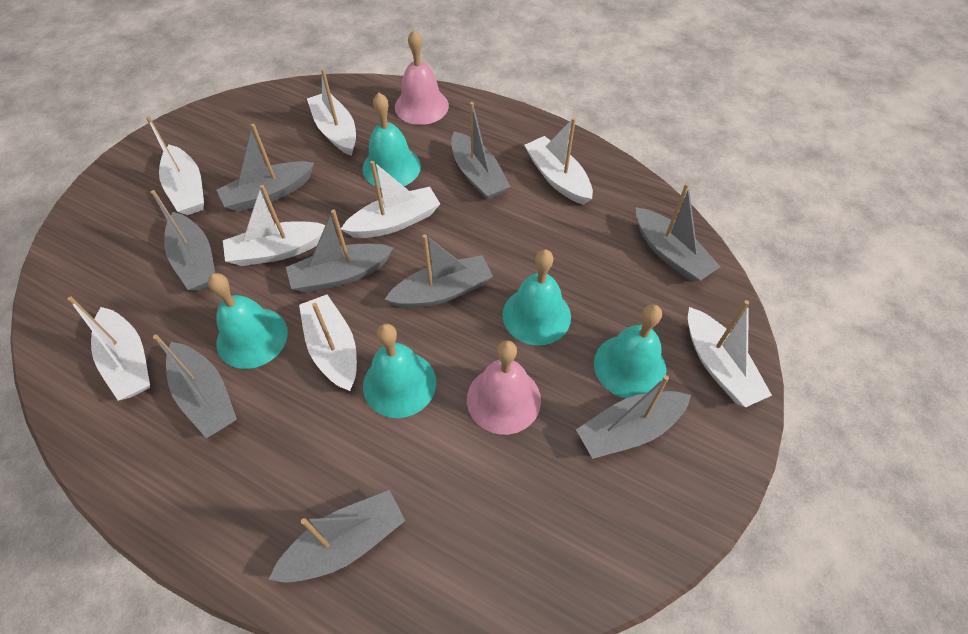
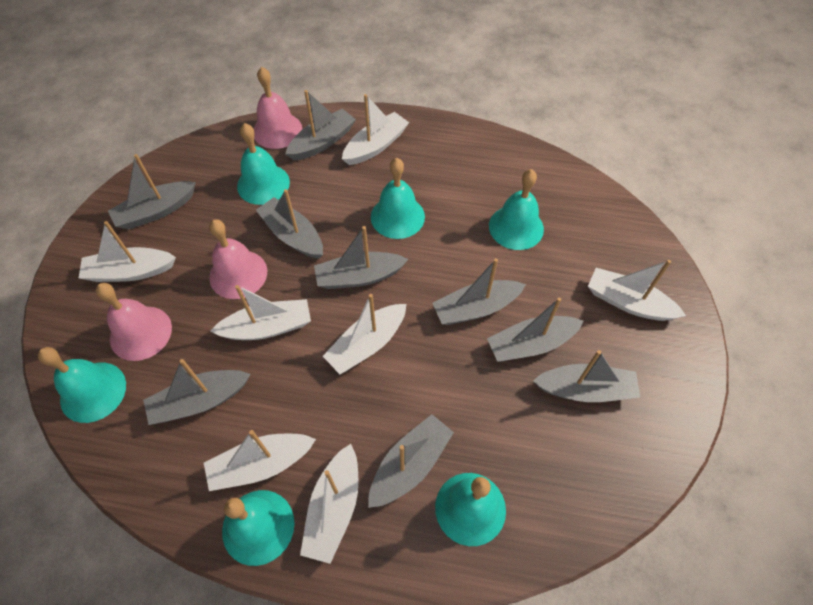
pink bell: [395,30,449,125] [467,340,541,435] = 2 -> [96,283,172,361] [209,219,267,299] [254,67,302,149] = 3
turquoise bell: [208,273,288,369] [362,93,421,188] [363,323,436,418] [503,250,571,346] [594,304,666,398] = 5 -> [38,347,126,423] [222,490,295,566] [237,123,290,205] [371,158,425,239] [435,473,506,546] [489,169,544,250] = 6
white boat: [67,296,150,401] [146,116,204,215] [223,185,325,266] [299,294,357,391] [307,69,356,156] [341,161,440,238] [524,118,593,205] [688,300,772,407] = 8 -> [79,221,176,282] [204,430,316,491] [210,285,311,340] [300,444,358,564] [323,294,406,374] [342,94,409,165] [588,260,686,321] = 7

